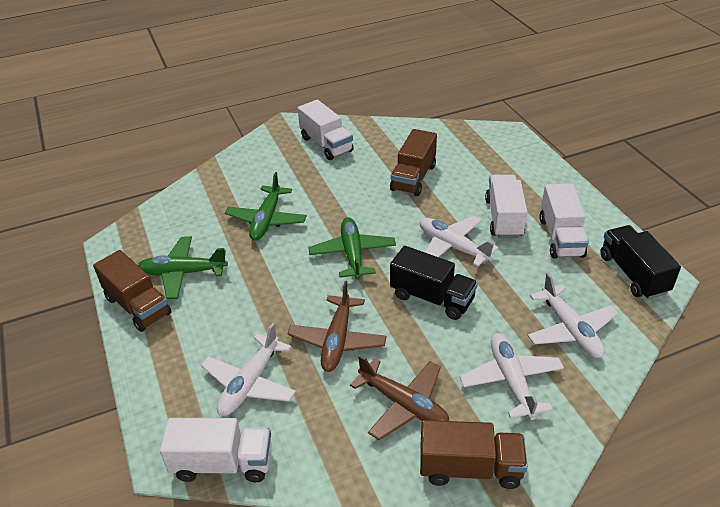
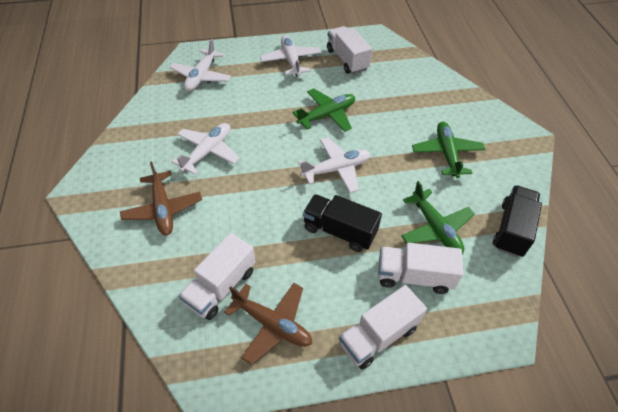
brown truck: [93,250,171,332] [390,129,437,196] [420,420,528,489] = 3 -> none = 0

